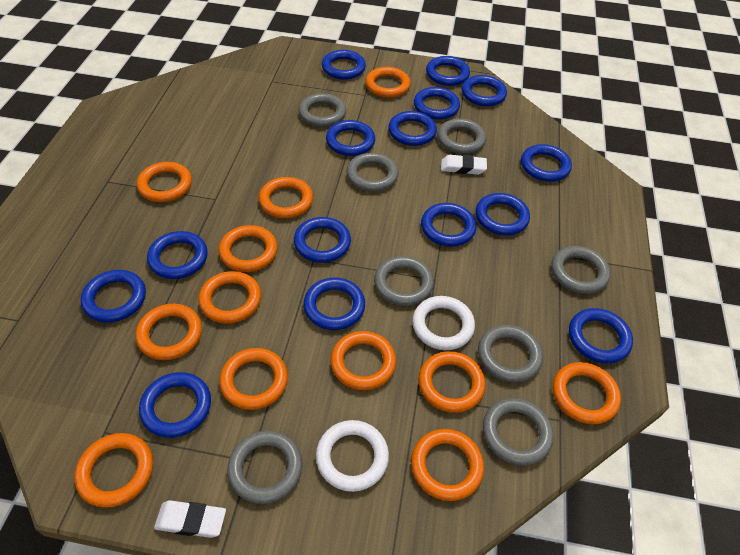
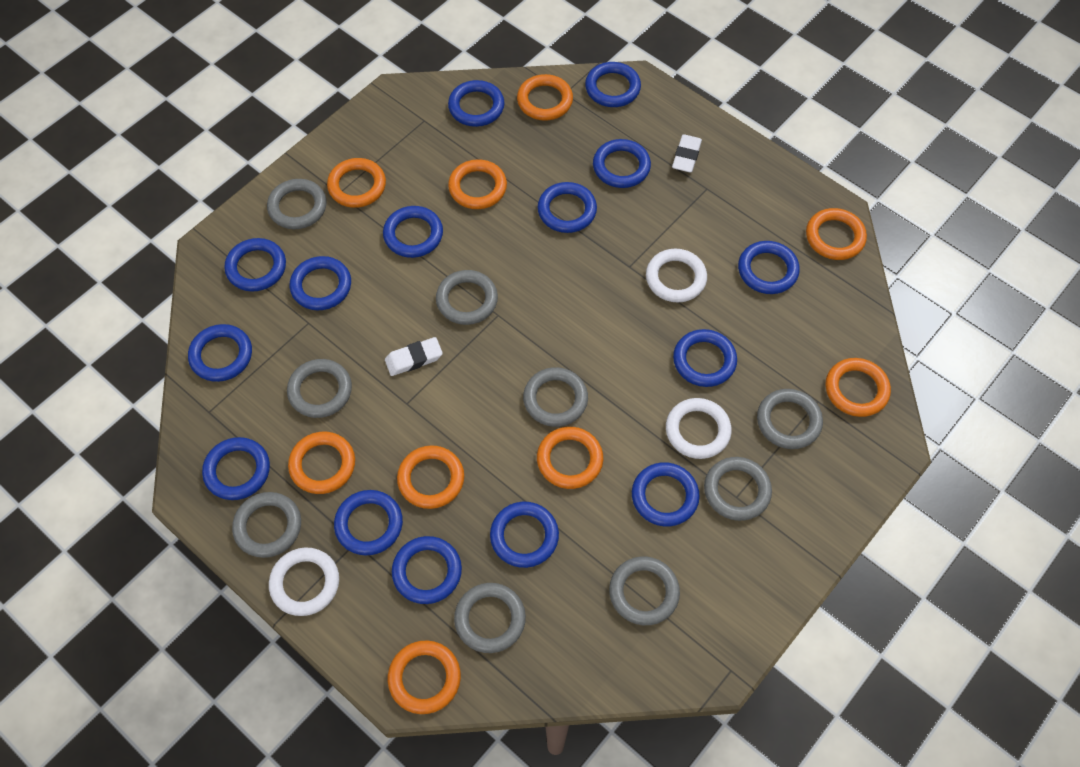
grey ring: [227,430,303,504] [299,93,346,127] [347,153,398,192] [374,256,434,306] [437,119,486,154] [478,325,543,383] [483,398,554,466] [551,246,611,294] = 8 -> [232,492,301,558] [267,179,326,229] [287,359,352,418] [436,270,498,325] [454,583,526,653] [523,367,588,427] [609,556,680,625] [704,457,772,521] [757,389,823,449] = 9
orange ring: [75,433,153,508] [135,304,202,360] [137,162,192,202] [198,271,261,324] [219,225,278,272] [219,348,288,410] [259,177,313,218] [330,331,396,390] [365,67,411,98] [411,429,484,501] [418,351,486,413] [553,362,621,424] = 12 -> [288,432,355,494] [327,158,386,208] [388,640,461,714] [397,445,464,509] [448,159,507,209] [517,74,573,120] [537,427,603,489] [806,208,867,260] [826,358,891,417] = 9
white ring: [316,420,389,492] [412,296,475,350] = 2 -> [269,547,339,616] [646,249,707,303] [666,398,732,459] = 3

